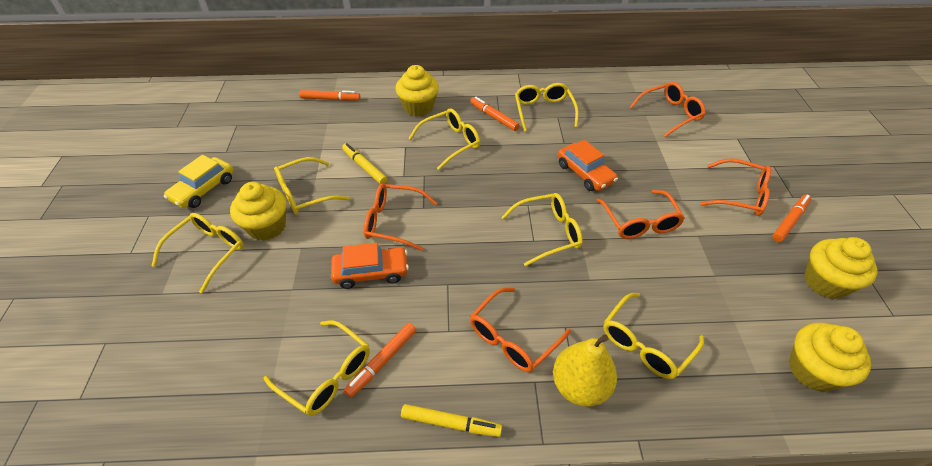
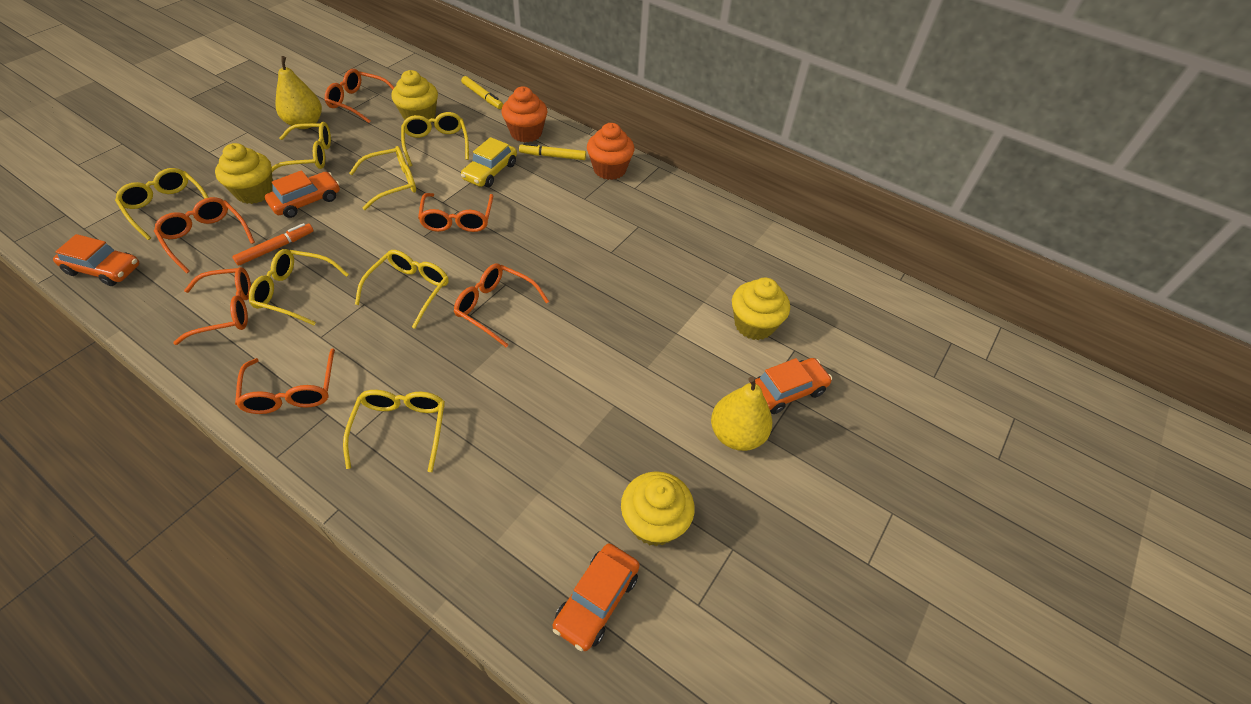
orange car: [331,243,409,289] [558,140,618,191] = 2 -> [53,234,139,286] [265,170,340,218] [553,543,640,651] [755,358,832,414] = 4
orange cupcake: none = 0 -> [501,86,548,142] [587,123,634,180] = 2
orange glasses: [364,183,437,251] [470,288,571,372] [596,190,685,239] [629,82,706,137] [700,159,771,216] = 5 -> [154,197,255,273] [173,267,251,345] [235,348,335,414] [325,69,395,123] [418,193,493,232] [454,263,549,347] = 6
orange marker: [299,90,360,101] [344,323,416,398] [470,97,520,131] [772,194,811,242] = 4 -> [232,223,314,266] = 1
yellow pear: [553,334,617,407] = 1 -> [275,56,322,129] [711,376,772,451] = 2

